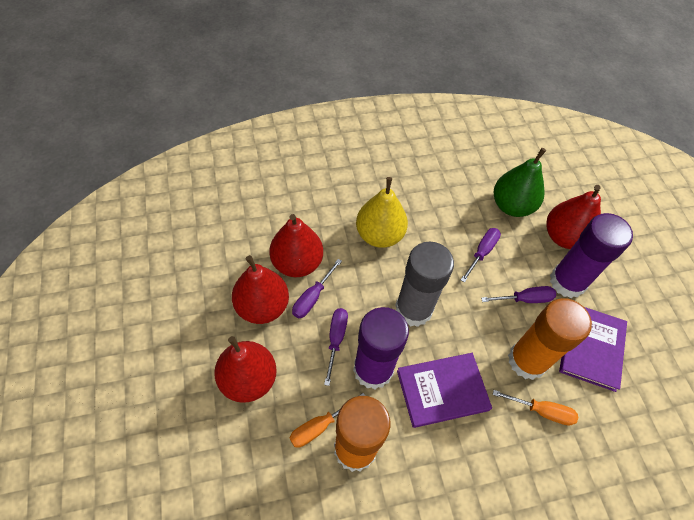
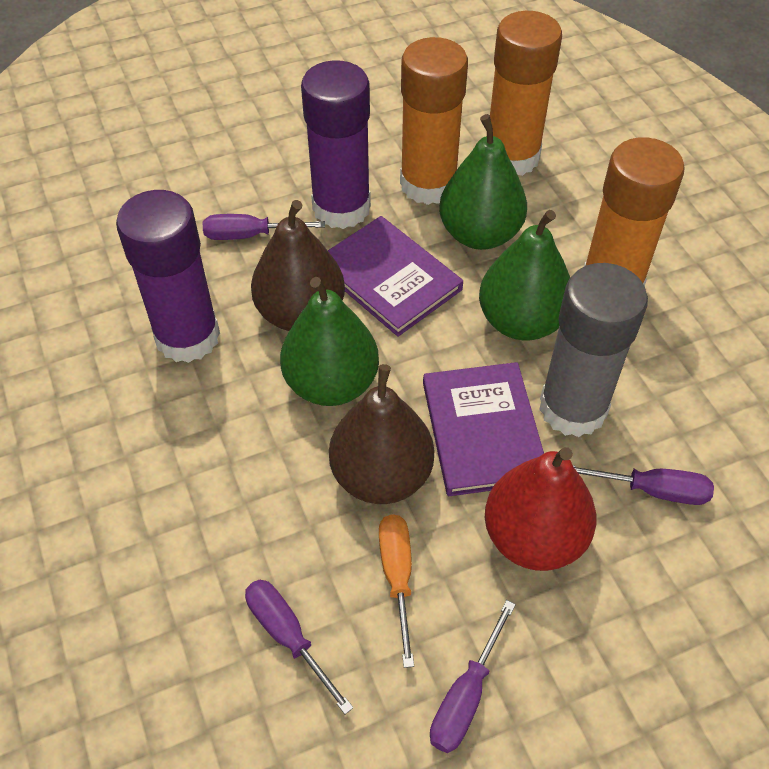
brown pear: none = 0 -> [251,200,345,331] [329,364,434,504] = 2
green pear: [494,148,546,217] = 1 -> [280,277,379,406] [439,114,527,250] [479,210,570,340] = 3
orange glue stick: [334,396,390,472] [508,298,592,380] = 2 -> [400,37,468,205] [490,11,562,176] [584,137,685,286] = 3
orange screwdriver: [290,393,365,448] [493,390,578,426] = 2 -> [379,514,414,668] = 1
red pear: [214,336,277,403] [232,255,289,324] [269,214,323,277] [546,185,601,249] = 4 -> [485,447,596,571] = 1
yellow pear: [356,177,408,248] = 1 -> none = 0

